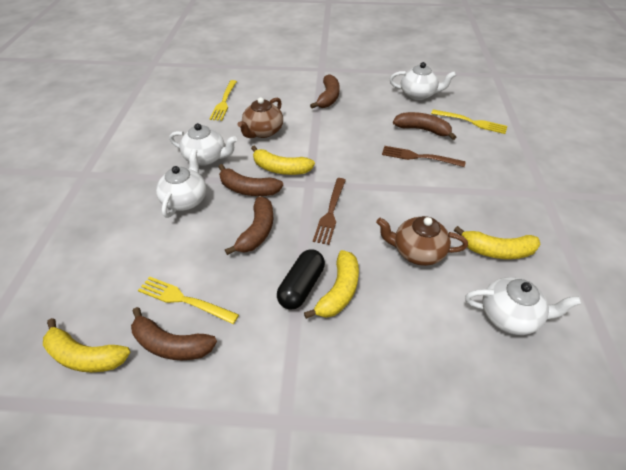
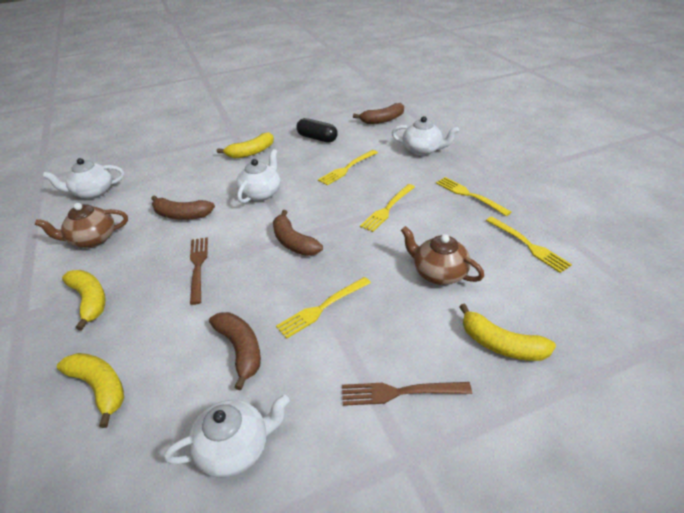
brown banana: [131,307,217,360] [219,164,283,196] [225,197,273,255] [310,74,340,108] [393,112,456,140] = 5 -> [151,195,215,220] [209,312,261,390] [273,210,323,256] [353,103,404,124] = 4
yellow fork: [138,276,239,324] [210,80,237,121] [431,109,507,134] = 3 -> [276,277,371,339] [318,150,378,186] [360,184,415,232] [436,177,511,216] [486,217,572,273] = 5

